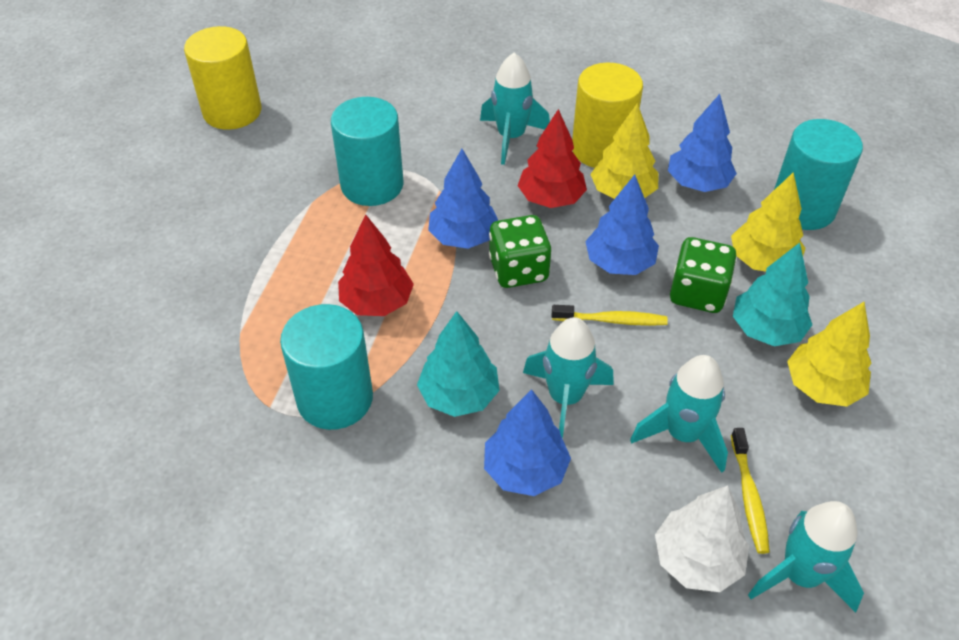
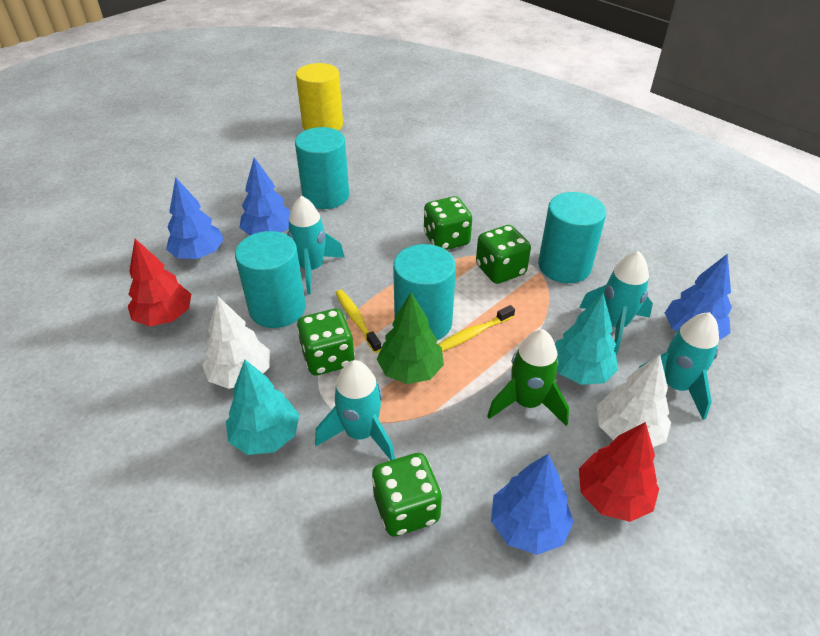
green dice: [489,215,551,288] [670,237,737,313] = 2 -> [297,309,355,375] [372,453,442,536] [424,196,472,250] [476,225,531,284] = 4
green rocket: none = 0 -> [487,329,569,426] = 1
green tree: none = 0 -> [377,292,444,384] = 1
turquoise cylinder: [280,304,373,430] [331,97,404,206] [774,119,863,230] = 3 -> [235,231,306,328] [295,127,349,209] [393,244,456,340] [538,192,606,283] = 4
white tree: [655,486,749,592] = 1 -> [202,296,270,389] [597,355,671,447] = 2
yellow cylinder: [184,26,261,130] [572,63,643,168] = 2 -> [296,63,343,131] = 1
yellow tree: [590,103,659,199] [731,172,805,272] [787,302,871,407] = 3 -> none = 0

